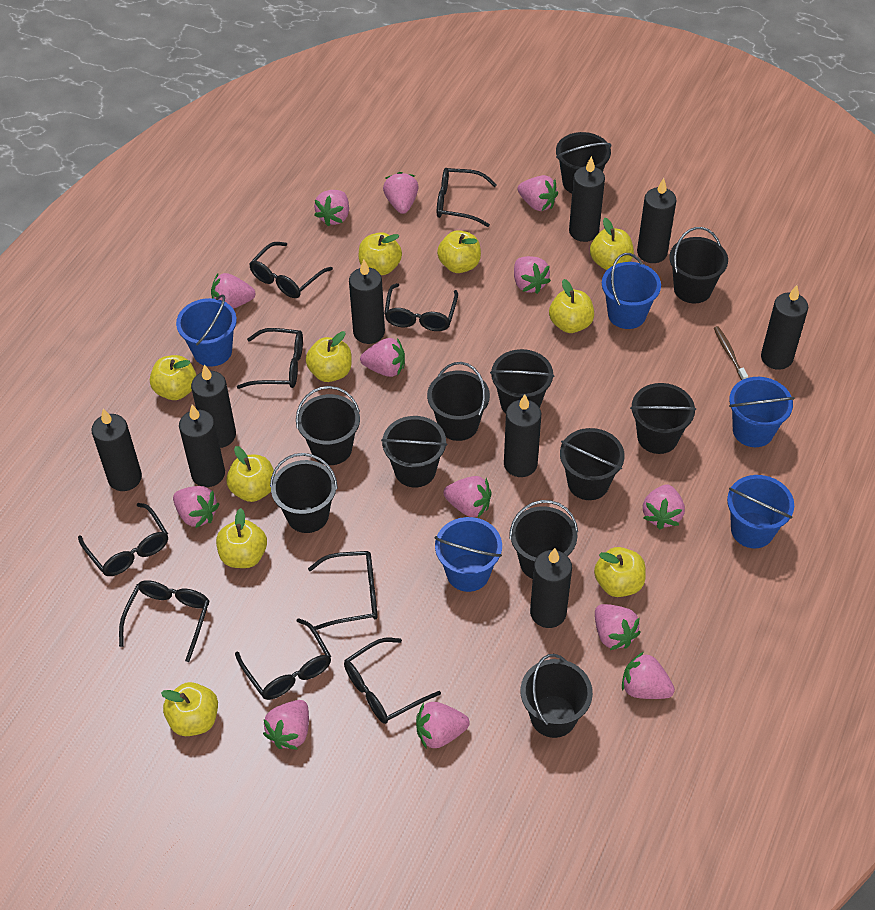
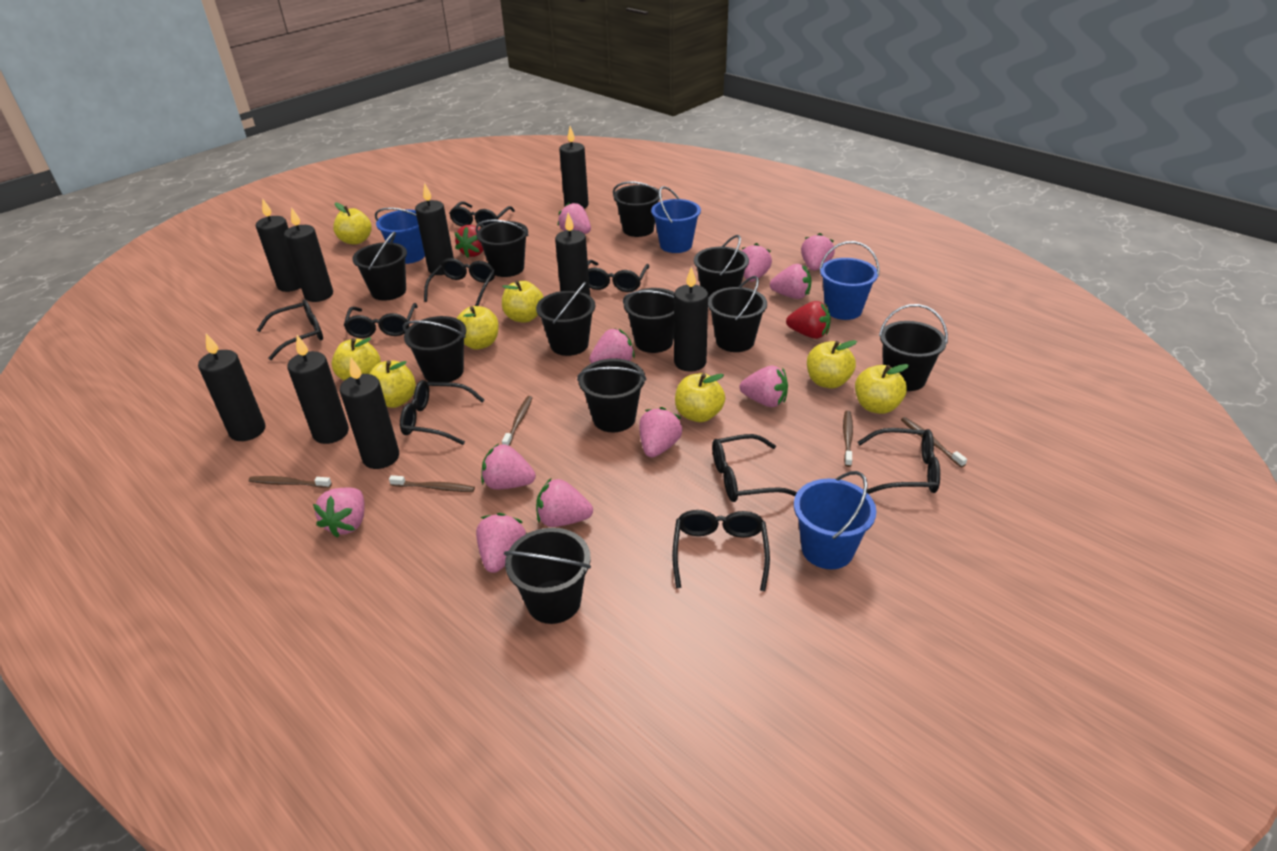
blue bucket: [176,295,237,367] [435,517,502,592] [602,253,661,329] [727,475,794,548] [729,377,795,447] = 5 -> [375,207,425,264] [651,186,701,253] [794,471,877,569] [819,241,879,320] = 4
brown toothbrush: [714,326,748,380] = 1 -> [249,476,332,488] [389,475,475,492] [502,396,533,446] [843,411,853,467] [901,417,967,467] = 5
pink strawberry: [173,486,219,528] [211,273,255,309] [263,700,309,750] [314,190,349,227] [360,338,405,377] [383,172,419,214] [416,702,470,749] [443,476,492,518] [514,256,551,294] [518,175,558,211] [595,604,641,650] [622,652,675,699] [643,484,685,530] = 13 -> [313,488,365,538] [476,513,527,573] [481,443,536,489] [536,478,593,527] [557,202,591,234] [589,328,635,363] [639,407,682,458] [740,366,788,407] [742,243,772,282] [770,264,811,299] [801,233,835,271] = 11
red strawberry: none = 0 -> [455,225,484,258] [786,301,831,339] = 2
yellow apple: [150,355,197,400] [161,682,218,736] [216,508,267,568] [226,446,274,502] [306,331,352,382] [359,232,402,275] [437,230,481,273] [549,279,594,333] [590,218,634,270] [594,547,646,597] = 10 -> [332,337,381,381] [333,203,372,245] [369,360,416,408] [457,306,499,350] [502,280,543,323] [675,373,725,422] [807,340,857,389] [855,364,909,414] = 8

